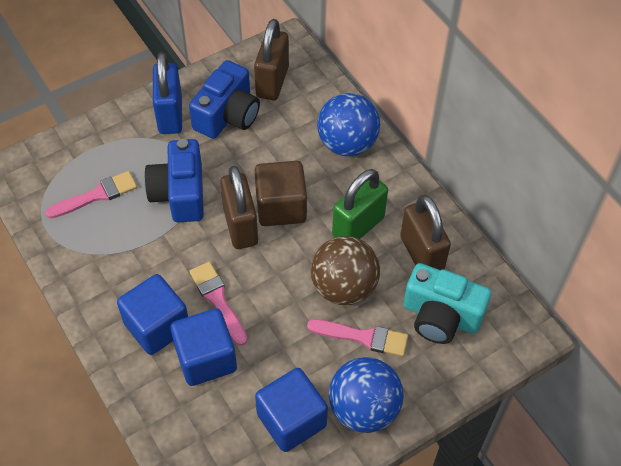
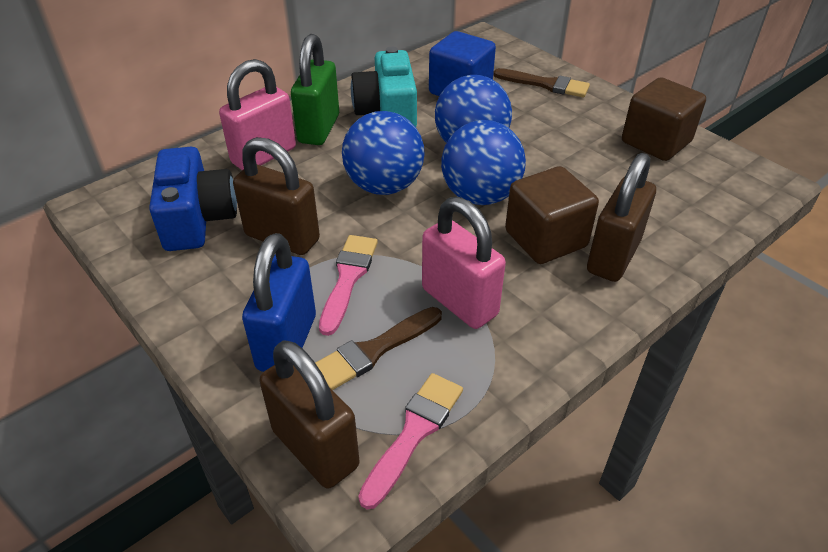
blue ball: [317,93,380,156] [329,357,404,433] = 2 -> [342,111,425,195] [435,75,512,143] [441,120,526,205] = 3
blue camera: [144,139,204,222] [189,60,260,139] = 2 -> [149,147,237,251] = 1
blue cube: [117,274,188,355] [170,308,237,386] [255,368,328,452] = 3 -> [429,31,496,96] = 1
brown ball: [311,236,380,305] = 1 -> none = 0
brown brush: none = 0 -> [315,307,442,390] [493,68,590,97] = 2
brown cube: [255,161,307,226] = 1 -> [505,166,599,264] [622,77,706,161] = 2
pink brush: [45,171,137,219] [189,262,247,346] [307,319,408,357] = 3 -> [319,235,378,336] [358,373,463,509] = 2
pink padlock: none = 0 -> [219,59,296,170] [422,197,506,329] = 2

